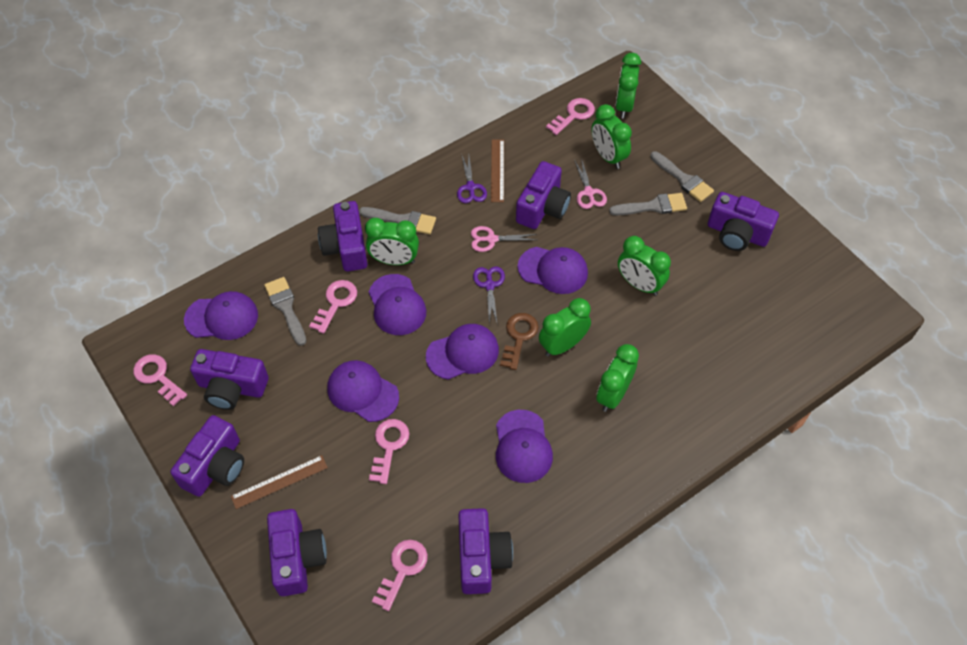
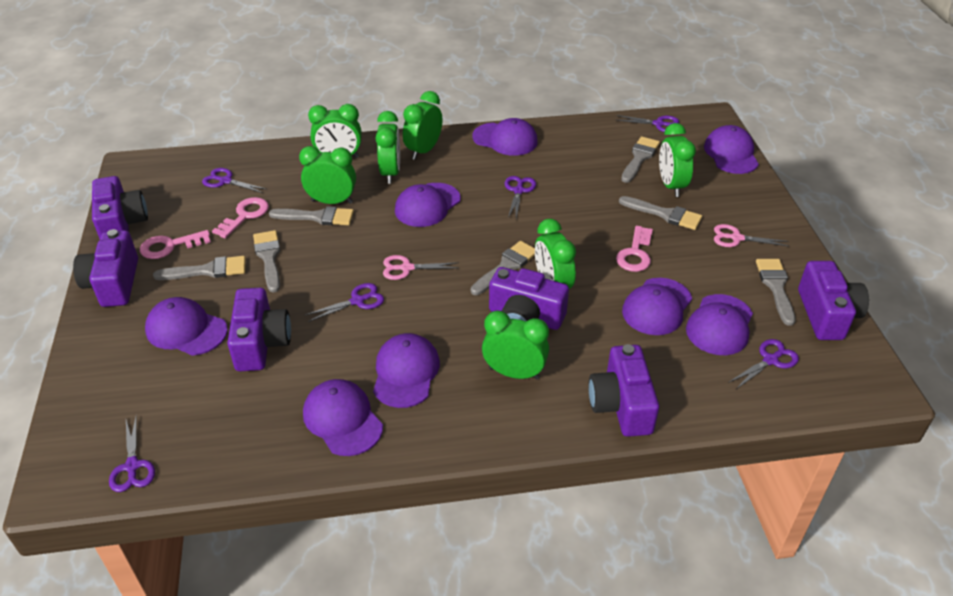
brown key: [500,313,539,370] = 1 -> none = 0
brown ruler: [231,455,328,509] [491,139,504,202] = 2 -> none = 0
green clock: [365,218,419,265] [539,298,591,357] [591,104,632,169] [596,344,639,412] [615,53,641,118] [618,236,671,295] = 6 -> [299,146,356,204] [308,104,361,158] [375,111,400,184] [403,91,442,160] [482,311,549,380] [535,219,576,289] [659,123,696,197] = 7
grey brush: [264,277,306,346] [359,207,436,234] [609,193,687,216] [650,151,714,202] = 4 -> [153,256,246,280] [253,230,280,292] [269,206,354,225] [471,241,535,295] [619,196,702,230] [621,136,660,183] [756,259,795,326] = 7
pink key: [133,354,187,406] [309,280,357,334] [369,419,409,484] [372,540,428,611] [546,98,595,135] = 5 -> [140,230,211,259] [212,197,269,238] [616,226,653,272] = 3
purple camera: [170,415,244,497] [190,349,269,410] [267,509,327,596] [318,201,368,271] [458,508,513,594] [516,161,571,229] [708,192,779,251] = 7 -> [73,229,138,307] [92,176,148,239] [227,288,291,371] [489,267,569,330] [588,344,659,437] [798,261,869,340] = 6
purple cap: [184,291,258,340] [327,360,399,422] [369,274,426,335] [426,324,499,380] [496,410,553,483] [518,247,588,294] = 6 -> [145,297,228,356] [303,379,383,456] [373,333,440,408] [395,183,461,227] [472,118,538,156] [622,278,692,335] [686,294,753,355] [704,125,759,174] = 8
purple scissors: [457,156,487,203] [473,266,505,324] = 2 -> [109,417,155,492] [202,168,268,193] [305,283,384,322] [505,176,536,219] [617,115,679,132] [728,339,799,389] = 6

